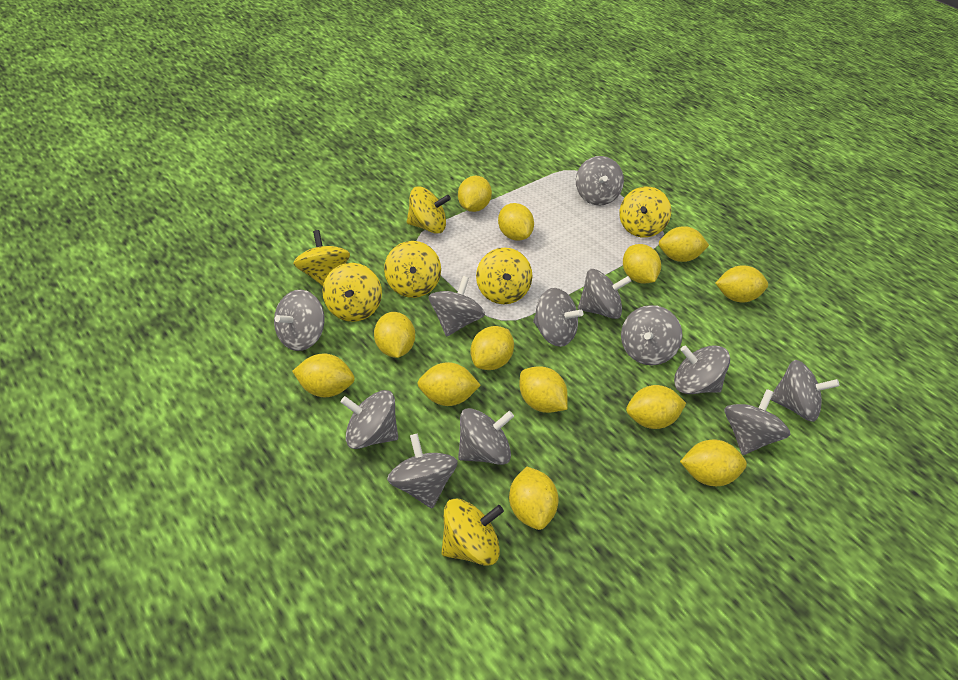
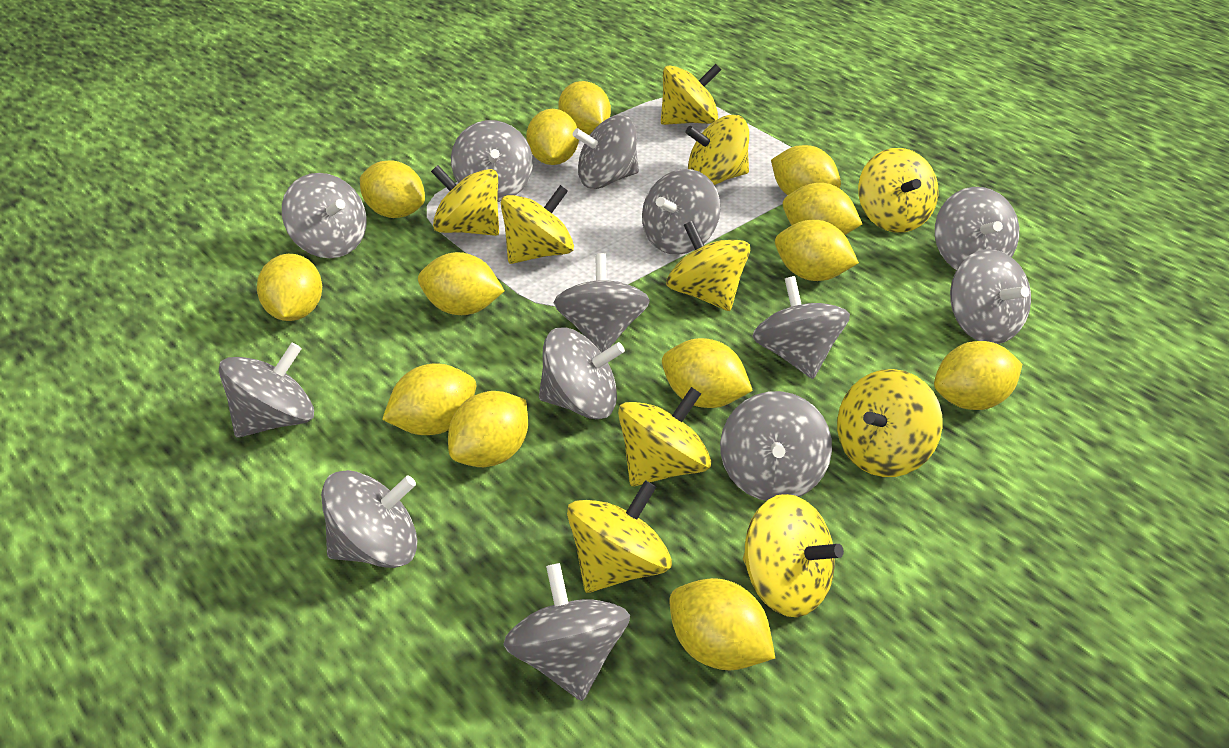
grey spinning top: [274,290,324,351] [341,390,398,449] [387,434,458,508] [429,276,485,337] [458,408,514,465] [533,288,583,347] [576,156,624,206] [578,269,631,319] [621,305,682,365] [674,345,730,394] [725,389,790,455] [771,360,840,422] = 12 -> [219,343,314,438] [282,173,367,258] [321,470,418,568] [451,120,533,202] [503,563,630,701] [539,328,625,419] [554,253,650,353] [573,115,639,189] [642,169,720,255] [720,391,832,501] [753,276,850,379] [935,187,1019,270] [950,249,1031,344] = 13
yellow spinning top: [293,230,350,286] [322,263,382,322] [384,241,441,298] [407,186,451,234] [441,499,504,566] [476,247,532,304] [619,186,671,238] = 7 -> [431,165,499,236] [501,185,574,264] [567,480,672,593] [618,387,711,486] [661,64,721,125] [666,221,750,311] [686,115,749,185] [743,494,844,617] [837,369,943,477] [858,148,938,233] = 10

